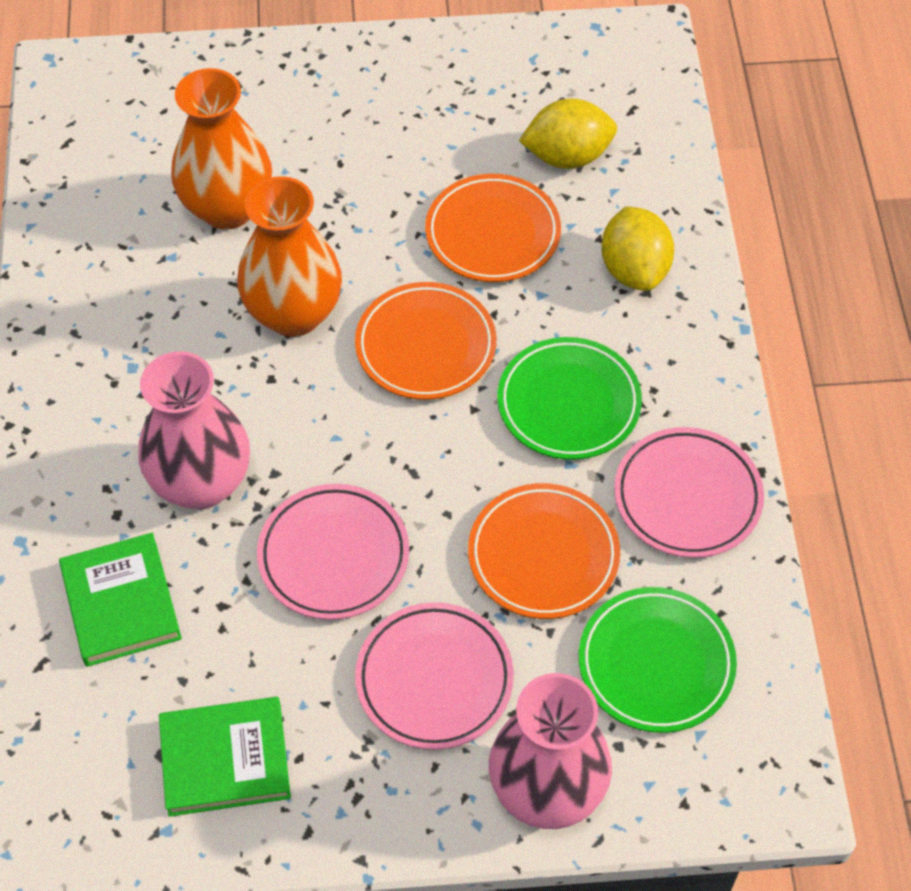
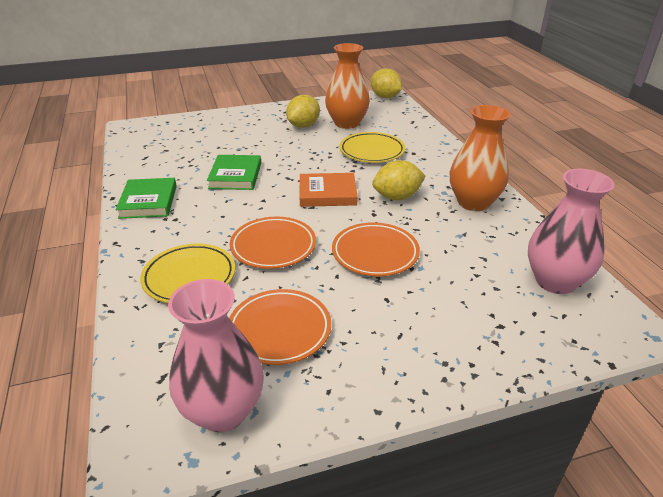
green plate: [497,337,642,460] [579,587,737,733] = 2 -> none = 0
orange book: none = 0 -> [299,173,358,207] = 1
pink plate: [257,484,409,620] [355,602,514,750] [614,427,764,558] = 3 -> none = 0
yellow lemon: [519,98,617,169] [601,206,674,291] = 2 -> [286,95,320,128] [371,68,402,98] [372,160,426,200] = 3
yellow plate: none = 0 -> [140,243,235,303] [339,132,405,163] = 2

